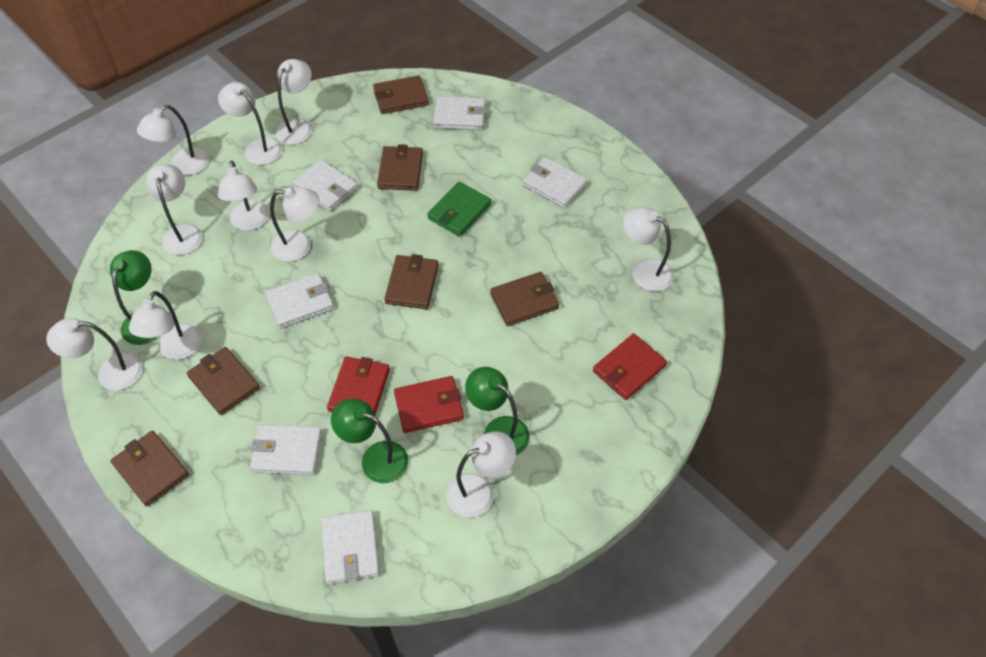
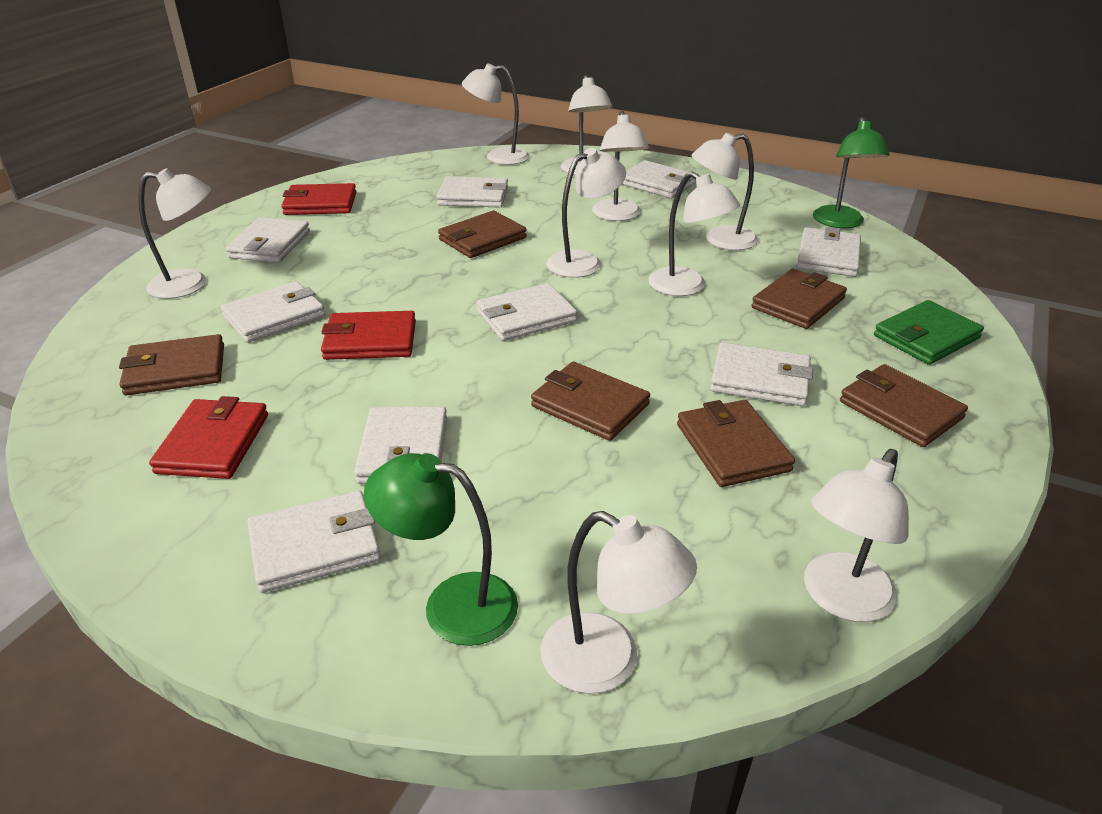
green lamp: [110,250,157,345] [331,399,408,483] [465,367,529,455] = 3 -> [364,453,518,646] [813,117,889,228] = 2
white lamp: [46,318,143,390] [129,291,202,360] [137,105,209,175] [146,164,203,255] [218,82,282,165] [218,160,269,231] [270,187,319,262] [275,59,312,145] [446,431,516,517] [623,207,673,292] = 10 -> [138,168,211,299] [462,63,530,165] [541,511,697,694] [546,148,626,278] [561,75,612,175] [592,111,649,221] [648,171,740,296] [691,132,758,250] [804,449,909,622] = 9
white wallet: [250,425,322,475] [265,273,334,329] [293,159,358,212] [321,510,380,584] [433,96,486,130] [522,157,587,208] = 6 -> [221,281,325,343] [226,217,310,263] [247,491,381,593] [354,406,447,484] [437,176,508,208] [477,283,577,341] [622,160,696,198] [710,342,813,406] [797,227,861,277] = 9

